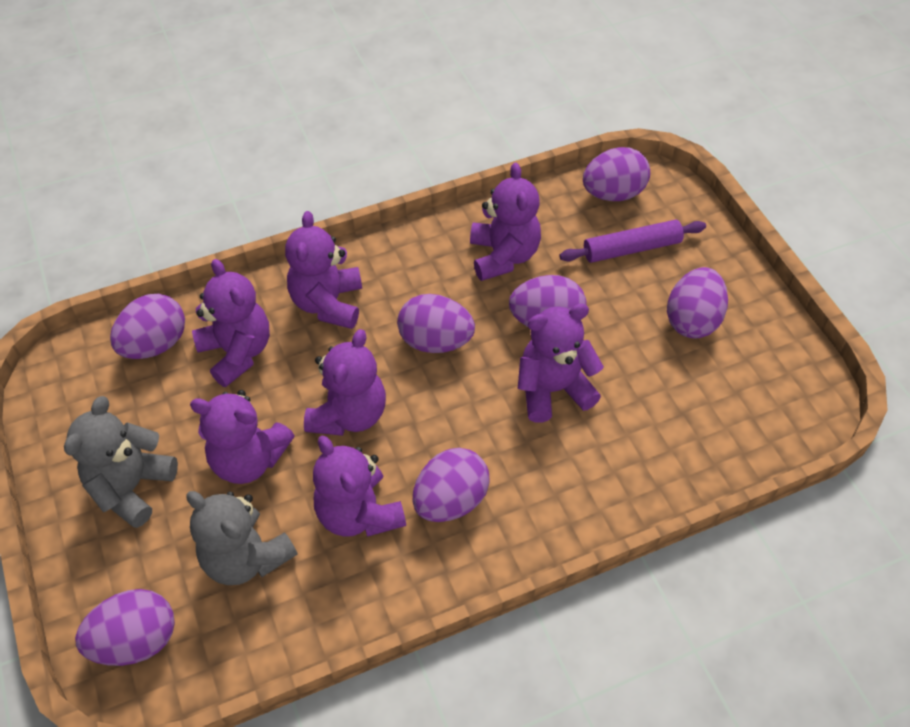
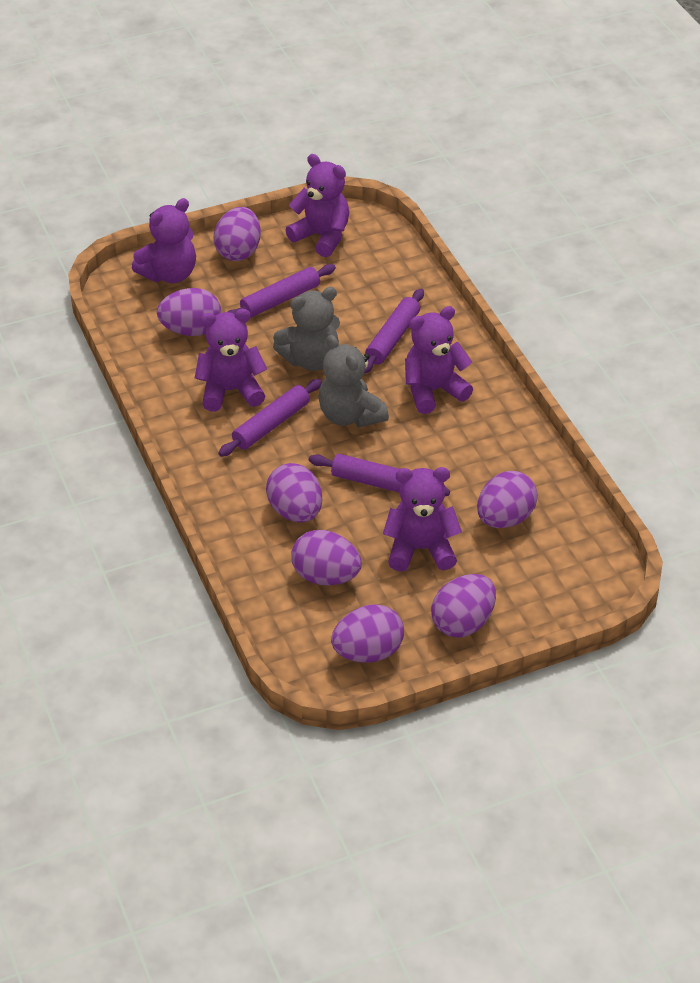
purple rolling pin: [559,220,706,263] = 1 -> [218,379,322,457] [227,264,336,318] [309,454,450,496] [364,289,424,374] = 4
purple teddy bear: [190,390,295,484] [192,259,270,387] [285,211,362,329] [304,329,386,436] [313,435,406,537] [470,163,541,281] [518,304,604,423] = 7 -> [132,198,196,283] [195,309,267,412] [286,154,349,257] [383,467,462,572] [405,306,473,414] = 5

